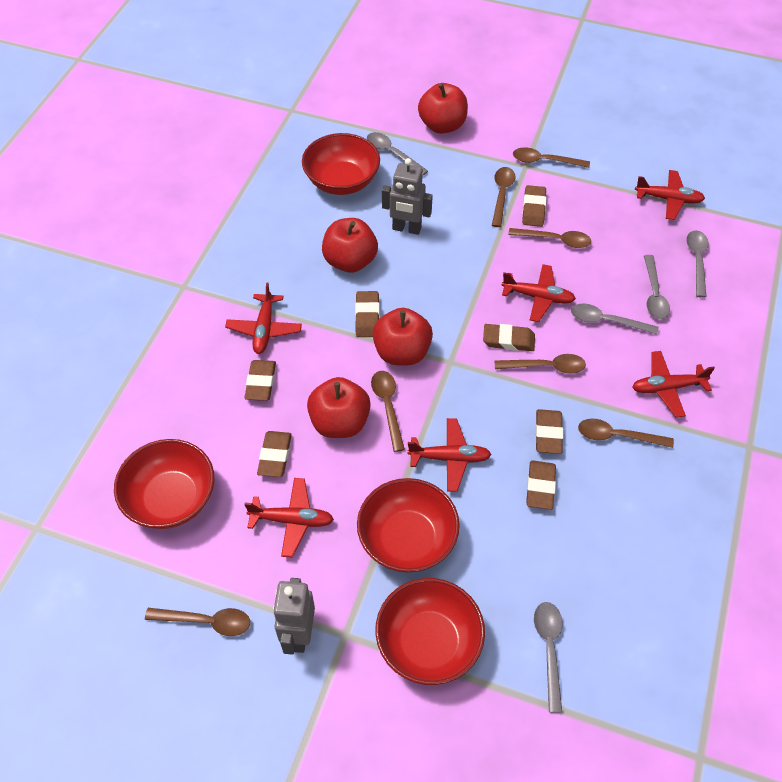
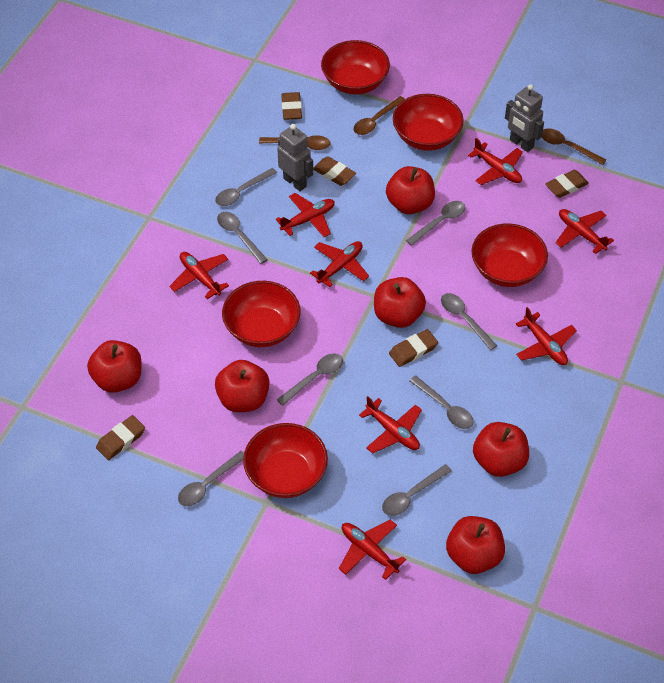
brown eraser: [244,360,276,401] [257,431,292,477] [355,291,380,337] [483,324,535,351] [522,185,546,227] [526,460,556,510] [535,409,563,454] = 7 -> [96,415,145,460] [281,92,302,120] [313,156,356,186] [389,329,438,367] [545,170,589,198] = 5
brown spoon: [145,608,250,636] [371,371,405,452] [492,167,515,227] [495,354,586,374] [508,228,591,248] [513,147,590,168] [578,419,674,448] = 7 -> [259,135,331,150] [353,96,405,135] [542,129,606,165] = 3
grey spoon: [367,132,428,175] [534,602,563,713] [571,304,658,335] [644,255,670,319] [686,230,709,298] = 5 -> [178,451,244,506] [215,168,277,206] [217,212,268,264] [277,353,343,406] [382,464,452,516] [406,201,466,246] [409,375,474,429] [441,293,497,350] = 8
red apple: [307,377,371,438] [322,218,378,273] [372,308,433,366] [418,83,468,134] = 4 -> [87,340,141,393] [215,360,270,412] [374,277,426,328] [386,166,435,214] [446,516,505,574] [473,422,529,477] = 6
red bowl: [114,439,214,529] [302,133,380,195] [357,478,460,573] [375,578,485,685] = 4 -> [222,281,301,347] [243,423,328,498] [321,40,390,94] [393,94,464,151] [471,223,548,287] = 5
red plane: [225,282,302,354] [244,478,334,558] [407,418,492,492] [501,264,576,322] [632,351,715,417] [635,170,705,220] = 6 -> [169,252,229,299] [276,193,335,237] [310,241,369,287] [339,520,406,580] [359,396,422,453] [468,138,523,185] [516,307,577,365] [556,209,614,254] = 8

